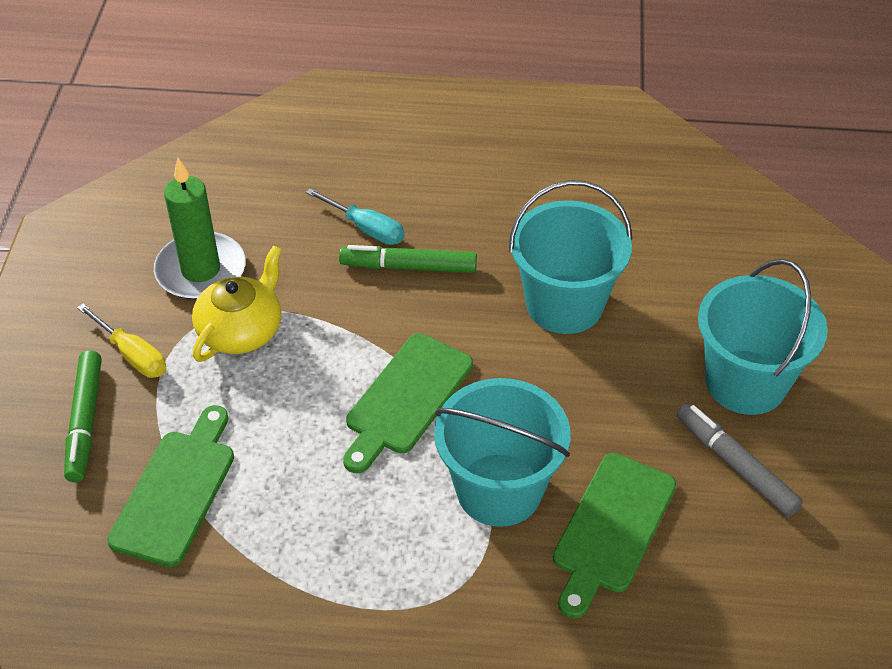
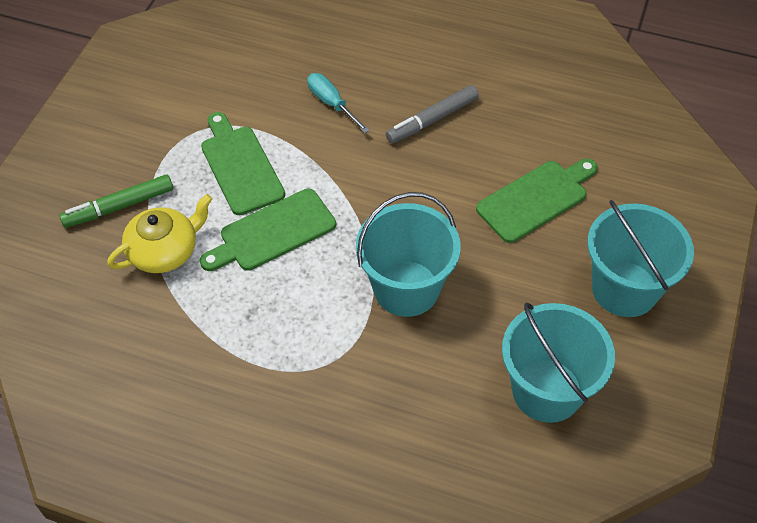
green candle: [154,158,246,300] = 1 -> none = 0
green marker: [64,350,102,482] [339,245,477,273] = 2 -> [59,174,173,228] = 1
yellow screwdriver: [77,303,166,378] = 1 -> none = 0

